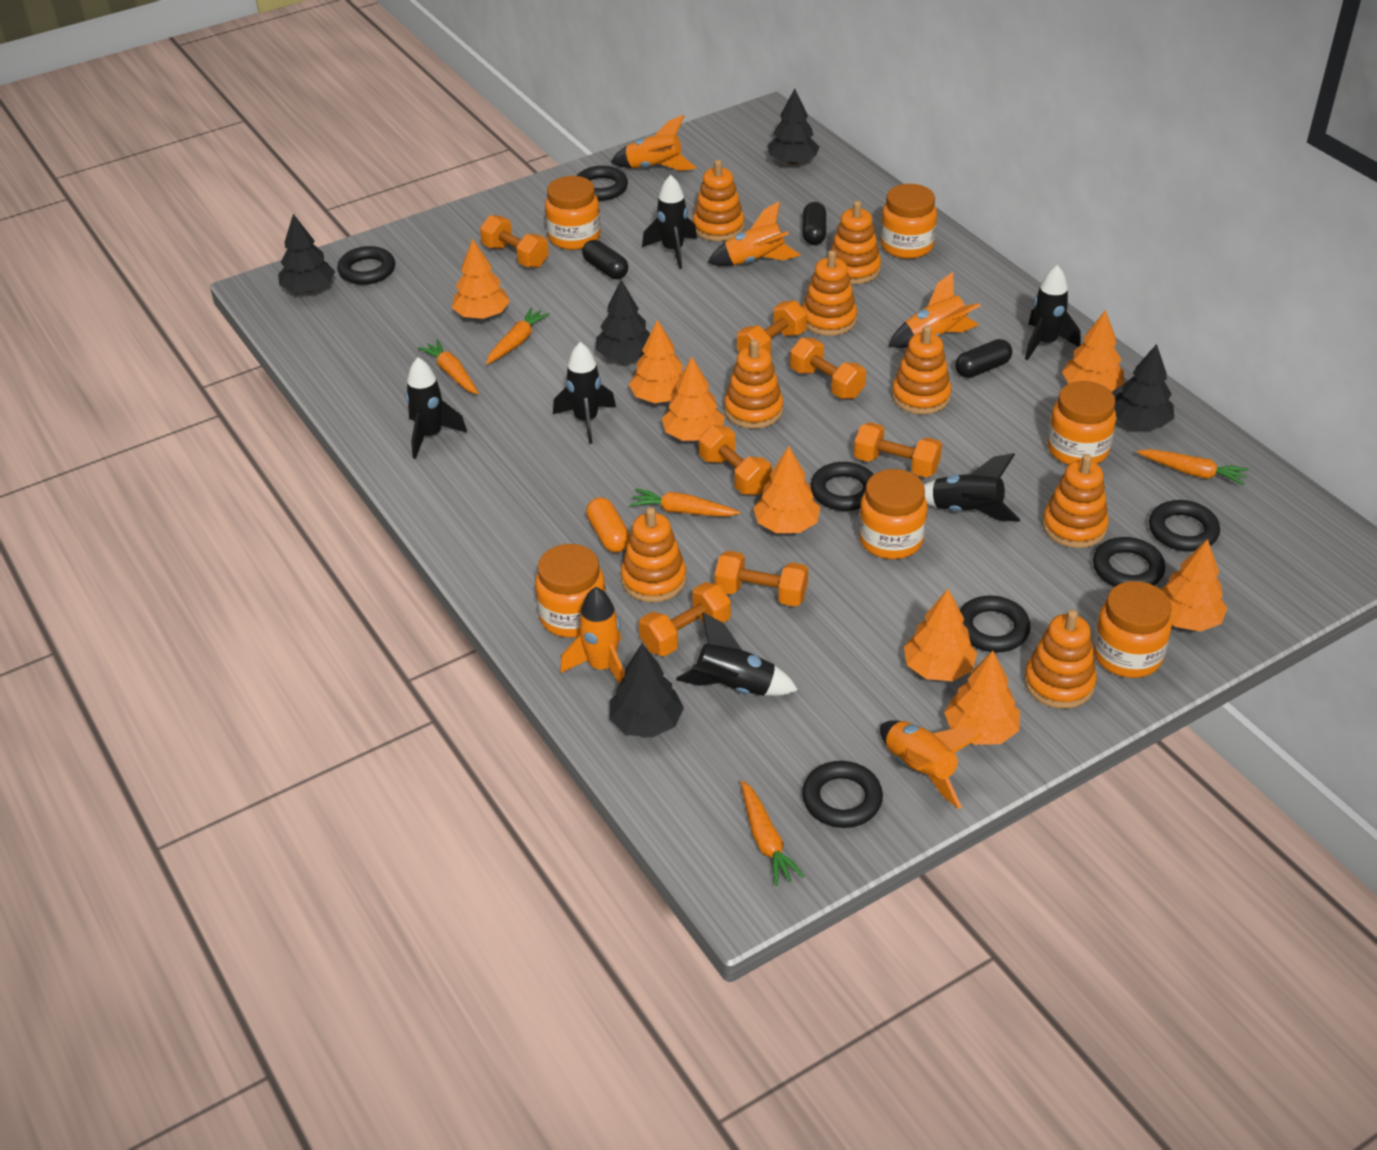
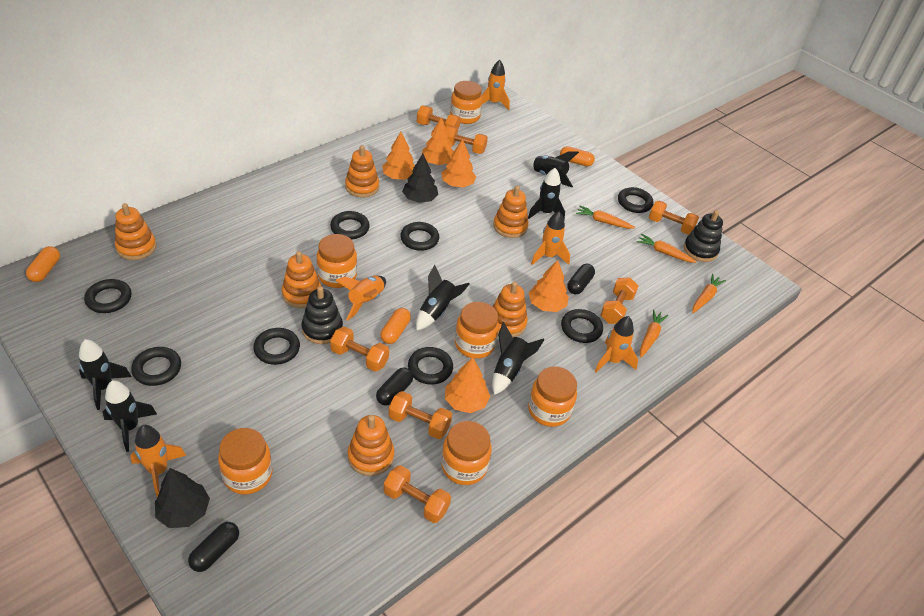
black ring: [337,246,395,285] [577,166,628,201] [802,761,883,828] [811,462,874,511] [960,596,1031,652] [1093,537,1165,587] [1149,500,1220,552] = 7 -> [84,279,131,313] [131,347,181,386] [253,328,300,365] [330,211,370,239] [400,222,439,251] [408,347,453,385] [561,309,603,343] [618,187,653,213] = 8
black stacking toy: none = 0 -> [301,286,343,344] [684,210,723,262] = 2
black tree: [278,214,335,293] [596,280,650,361] [609,644,684,738] [767,89,819,165] [1114,344,1174,429] = 5 -> [155,468,210,528] [402,154,438,203] = 2
orange capsule: [586,497,630,553] = 1 -> [26,246,60,282] [380,308,411,344] [560,146,595,167] = 3
orange carrot: [418,339,478,394] [486,308,550,365] [630,488,740,517] [741,780,805,886] [1137,449,1249,485] = 5 -> [576,205,635,229] [636,234,697,263] [640,309,668,358] [692,274,726,313] = 4
orange stacking toy: [621,507,686,602] [693,160,744,241] [724,340,783,429] [802,250,857,336] [831,201,881,284] [892,326,951,414] [1024,610,1097,709] [1042,454,1109,548] = 8 -> [115,203,156,260] [282,251,322,308] [345,145,379,198] [348,415,394,476] [492,281,528,337] [493,186,529,238] = 6
orange tree: [452,239,510,319] [629,319,683,403] [662,357,725,441] [753,446,820,533] [904,589,977,681] [944,651,1020,745] [1062,310,1124,392] [1161,539,1228,632] = 8 -> [382,132,415,180] [422,117,454,165] [441,139,476,187] [445,357,490,413] [529,260,569,312] = 5

